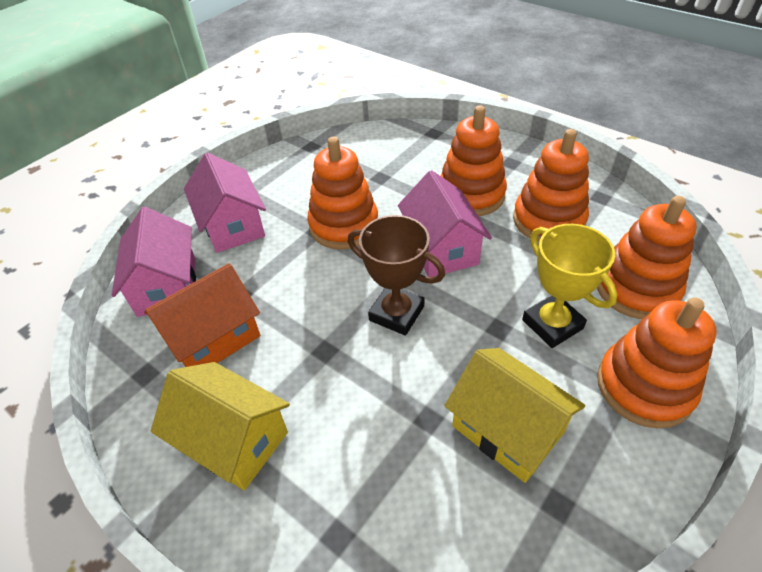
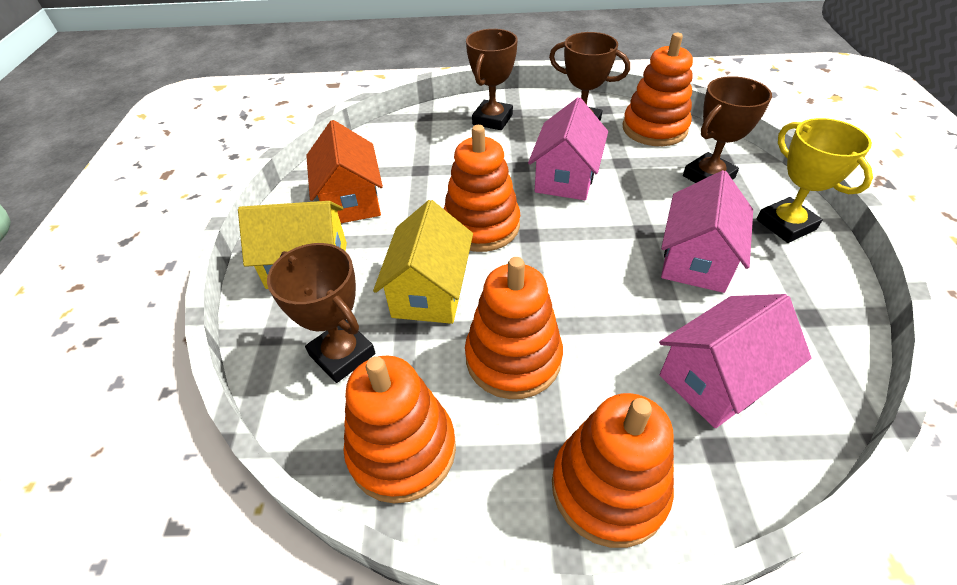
brown trophy: [348,215,445,335] = 1 -> [267,243,375,383] [466,29,518,130] [549,32,630,121] [683,76,772,183] = 4

